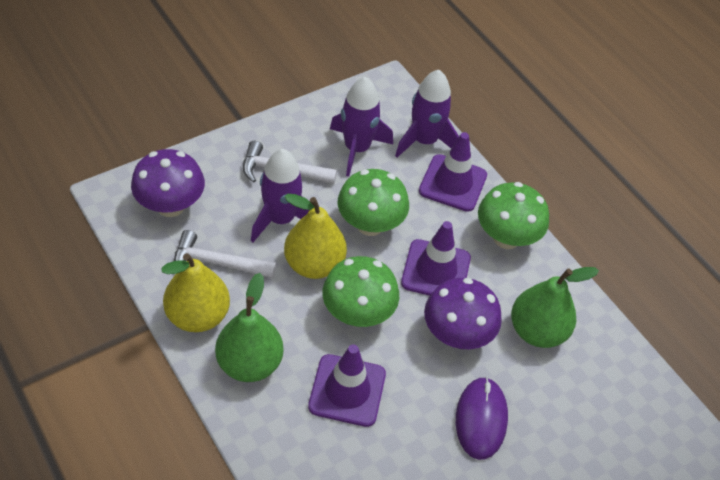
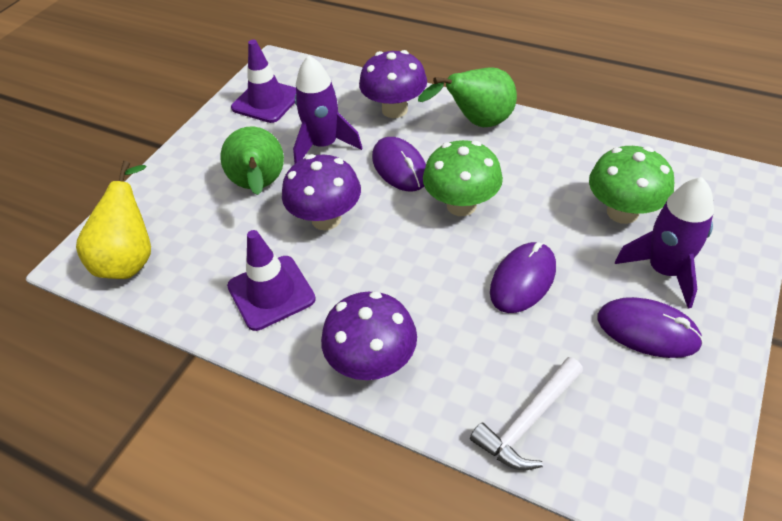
green mushroom: [322,256,399,327] [338,169,409,236] [478,182,549,249] = 3 -> [423,140,503,216] [589,146,674,224] = 2
purple mouse: [456,377,508,460] = 1 -> [372,137,426,192] [490,242,556,313] [598,297,703,358] = 3
purple mushroom: [131,149,205,217] [424,278,502,349] = 2 -> [282,154,361,230] [321,291,417,380] [359,50,427,118] = 3
purple rocket: [251,149,310,242] [330,77,393,177] [395,70,459,157] = 3 -> [293,55,362,163] [615,177,714,309] = 2
purple traffic cone: [308,344,386,427] [401,221,471,296] [419,132,487,212] = 3 -> [227,230,316,331] [231,40,296,123] = 2
white hammer: [174,230,276,278] [243,141,337,184] = 2 -> [470,357,583,470] = 1
yellow pear: [161,253,230,332] [284,194,347,279] = 2 -> [76,161,151,279] = 1

